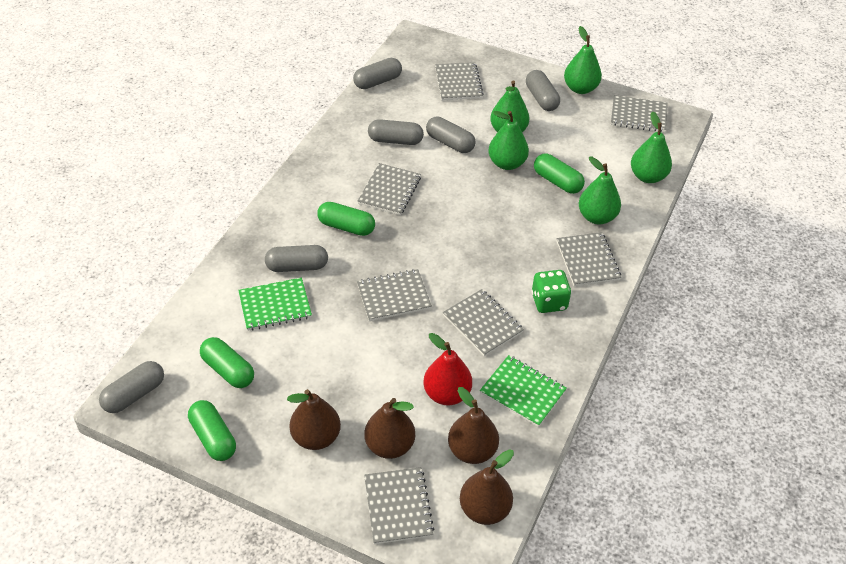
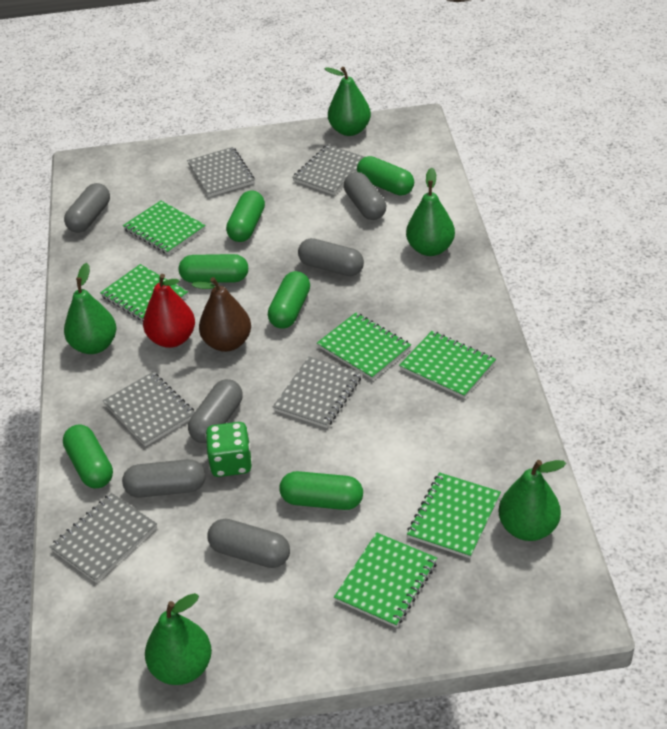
brown pear: [287,389,341,450] [364,398,415,459] [448,387,499,464] [460,449,514,525] = 4 -> [192,277,251,352] = 1
green capsule: [188,400,236,461] [200,337,254,388] [317,202,375,236] [534,153,585,194] = 4 -> [63,424,113,489] [179,254,248,283] [226,191,265,242] [268,271,310,329] [279,471,363,510] [357,156,414,196] = 6
green notebook: [238,277,312,331] [480,355,567,427] = 2 -> [100,264,188,322] [123,200,206,255] [317,313,411,380] [334,533,437,627] [399,331,496,398] [407,472,501,558] = 6
grey notebook: [357,269,432,321] [358,163,421,215] [364,467,434,544] [435,62,484,100] [443,289,524,356] [557,232,621,286] [611,95,668,132] = 7 -> [49,493,157,582] [103,372,195,446] [187,147,255,197] [273,356,362,428] [292,145,364,195] = 5

